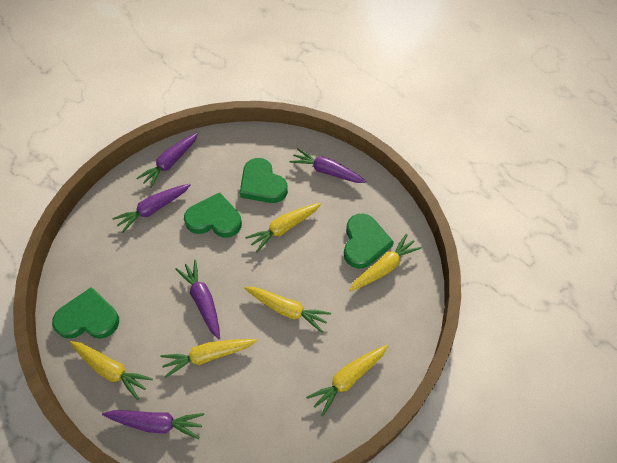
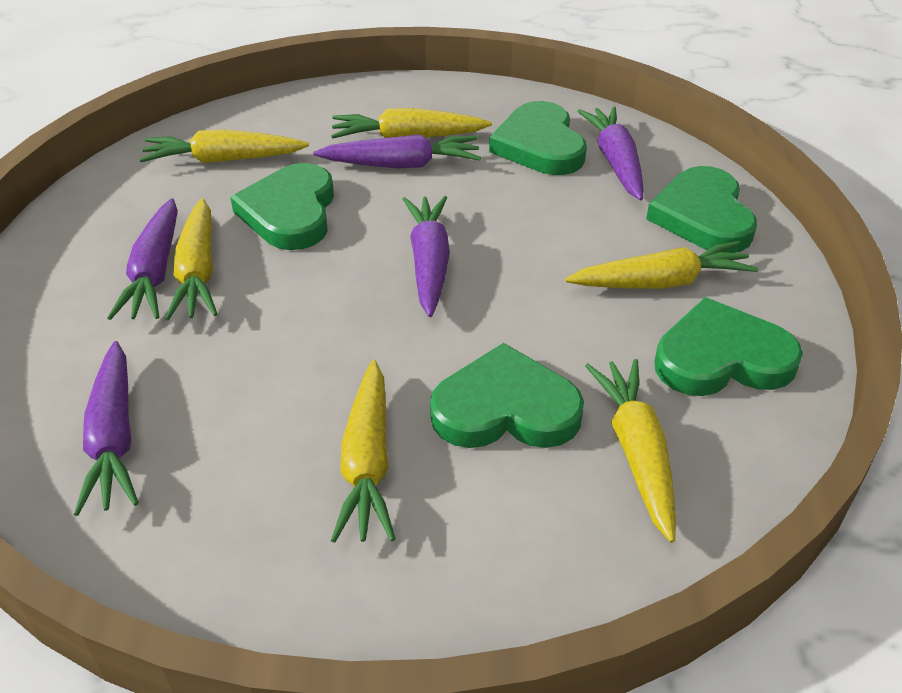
green heart: [52,287,119,339] [184,192,242,238] [240,158,288,203] [344,214,394,268] = 4 -> [230,163,334,250] [430,343,584,448] [489,101,587,175] [646,166,757,253] [654,297,803,396] = 5

